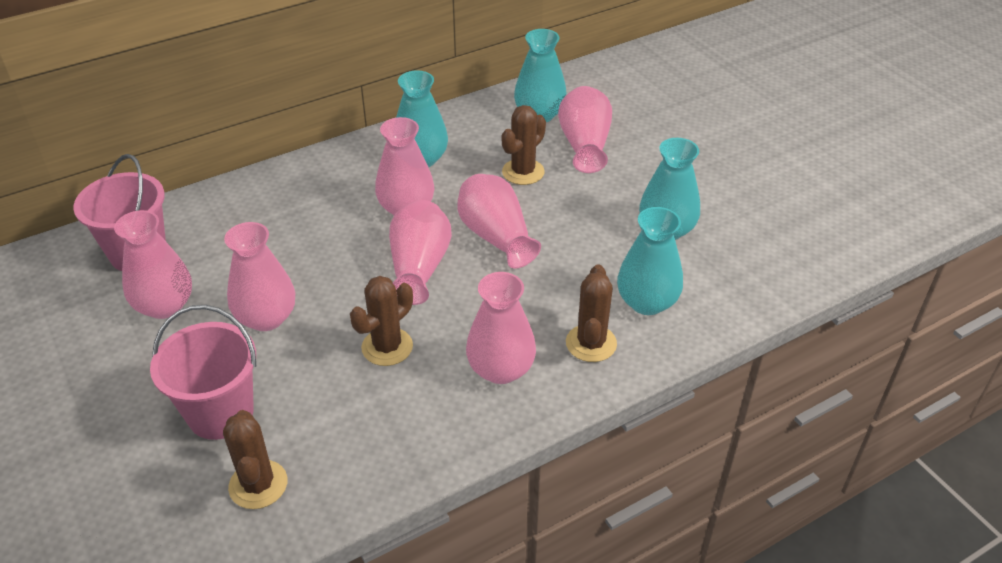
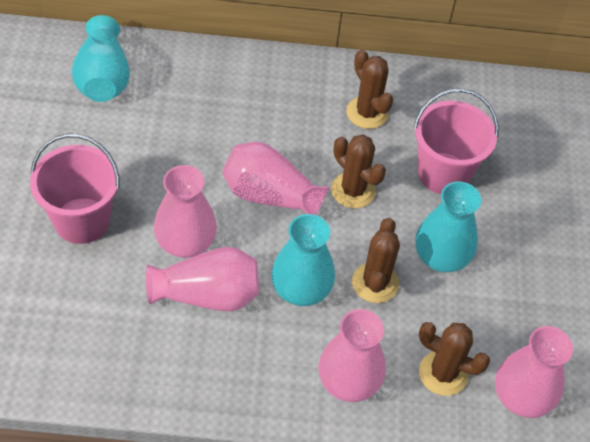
pink vase: [114,210,192,319] [224,222,295,331] [375,117,434,215] [389,200,452,305] [457,174,541,268] [466,272,536,384] [558,86,612,173] = 7 -> [146,247,259,311] [154,165,217,258] [222,142,329,215] [318,309,386,402] [495,326,573,418] = 5
turquoise vase: [396,71,448,167] [514,29,567,122] [617,207,683,315] [639,138,700,240] = 4 -> [72,15,130,102] [271,214,335,306] [415,181,481,272] = 3

